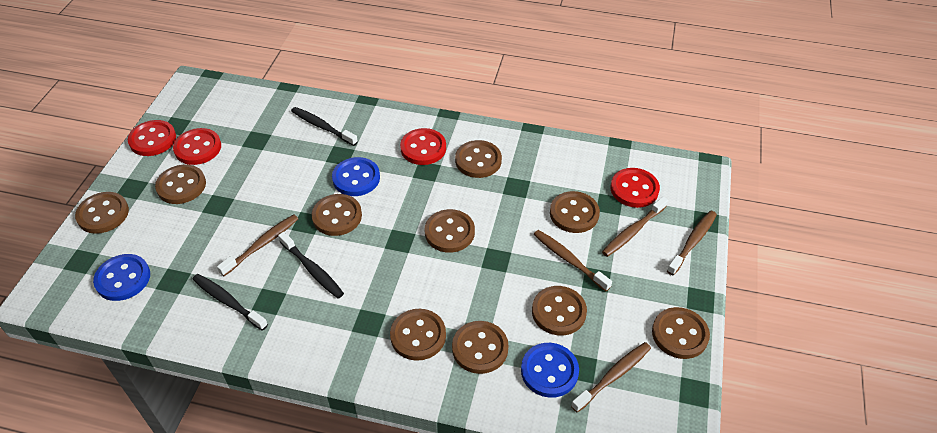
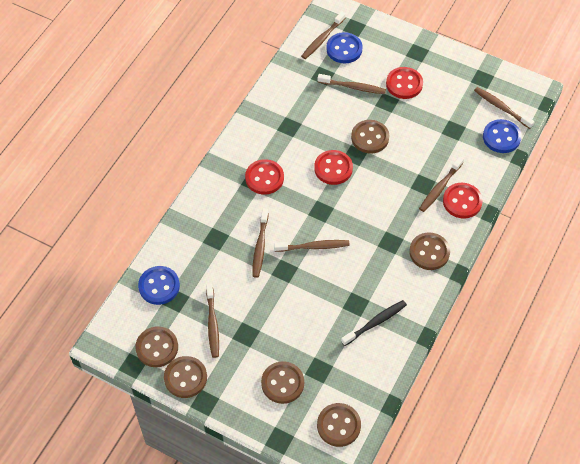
black toothbrush: [192,274,268,331] [278,232,344,298] [291,107,358,146] = 3 -> [341,300,407,346] = 1
brown button: [75,192,129,234] [155,164,206,204] [312,194,362,236] [390,309,446,361] [425,209,475,253] [452,321,509,374] [455,140,502,178] [532,286,587,336] [550,191,600,233] [652,307,710,359] = 10 -> [135,326,178,367] [164,356,207,398] [261,361,304,404] [317,403,361,447] [351,120,389,154] [409,232,450,270] = 6
brown toothbrush: [217,214,298,276] [533,230,612,291] [571,342,651,412] [602,197,668,257] [667,210,717,275] = 5 -> [206,283,219,358] [252,208,268,278] [274,240,350,252] [301,12,345,59] [318,74,386,94] [419,156,464,212] [474,87,534,129] = 7

